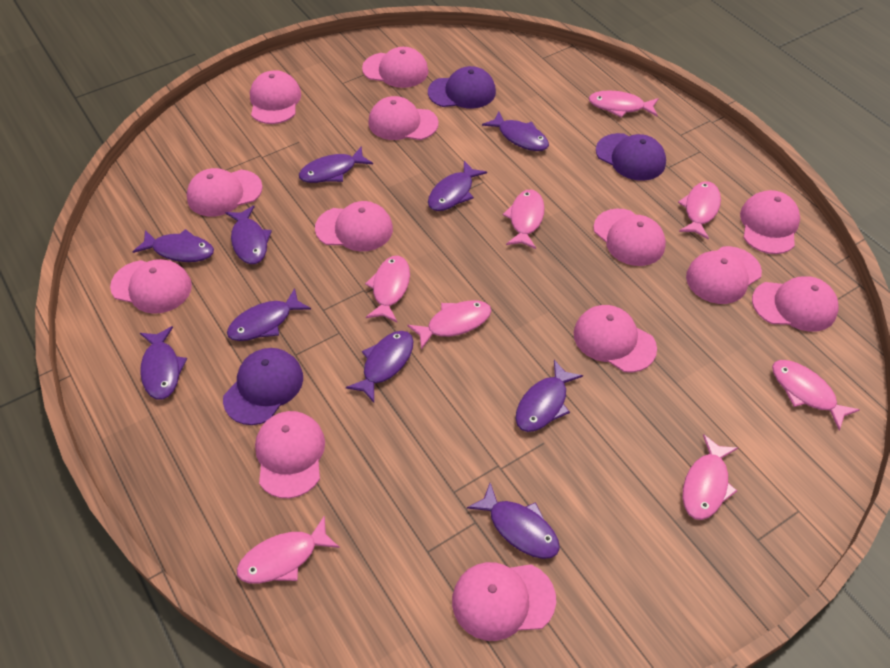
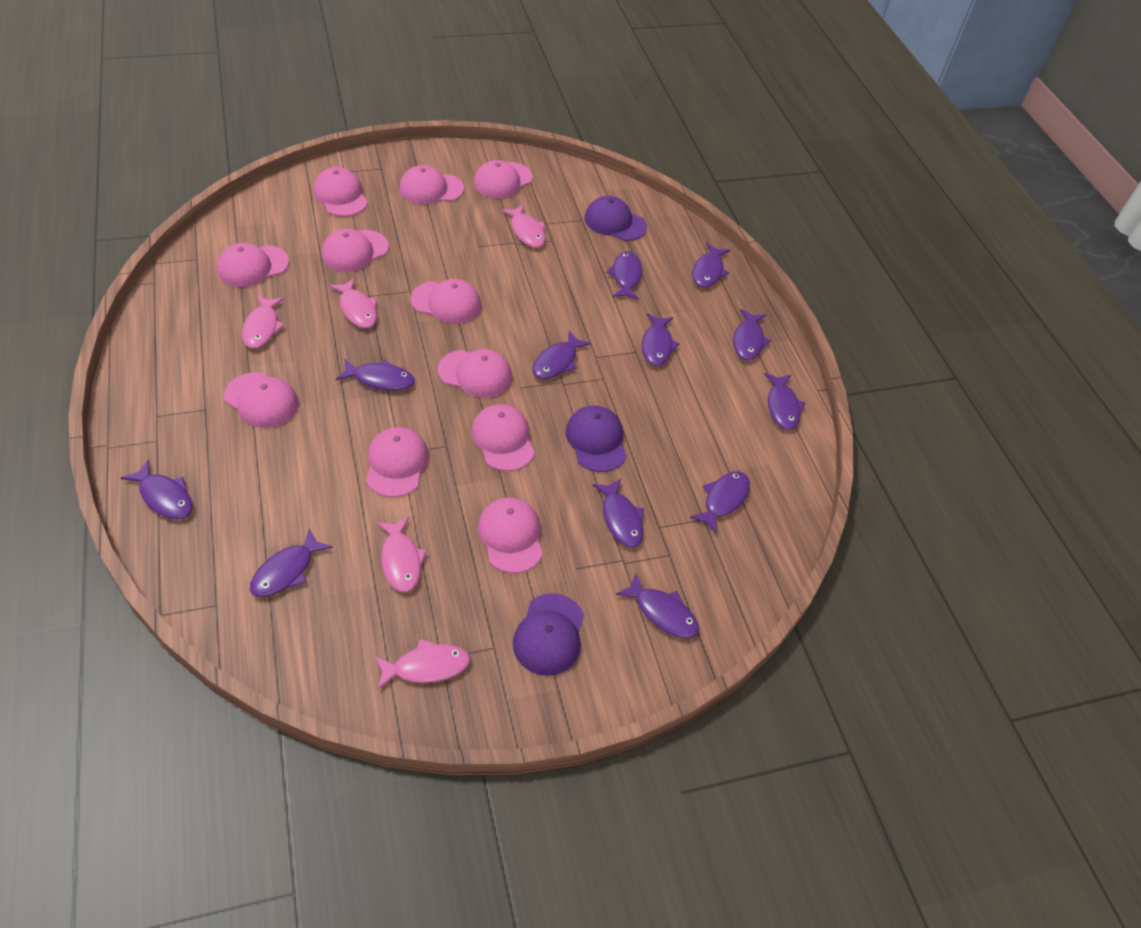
pink cap: [110,259,192,314] [187,168,263,217] [250,70,301,124] [255,411,325,498] [315,201,393,251] [362,47,428,88] [368,96,438,140] [452,562,556,641] [574,305,657,373] [593,209,666,266] [686,246,762,304] [740,190,800,254] [752,276,839,332] = 13 -> [217,243,289,287] [224,372,299,428] [313,167,368,216] [322,229,389,272] [366,427,429,497] [399,165,464,204] [411,279,481,324] [438,349,512,398] [471,404,535,471] [474,160,533,199] [478,497,543,573] = 11
pink fish: [237,515,340,583] [365,256,410,322] [407,300,491,350] [503,189,545,249] [589,90,659,118] [678,181,721,240] [683,434,738,520] [772,360,860,430] = 8 -> [242,295,285,349] [329,278,377,328] [374,639,470,689] [376,517,427,592] [501,204,545,248] = 5
purple fish: [133,229,214,262] [140,326,187,400] [225,205,272,264] [227,288,311,341] [299,146,373,183] [346,331,414,402] [428,161,487,211] [467,483,560,559] [482,111,549,151] [516,360,583,432] = 10 -> [121,459,193,519] [250,529,333,597] [336,359,415,391] [532,330,591,379] [592,479,644,547] [606,251,642,300] [616,573,699,638] [642,313,680,366] [690,471,750,534] [692,243,730,288] [733,309,771,360] [764,373,805,430] = 12

